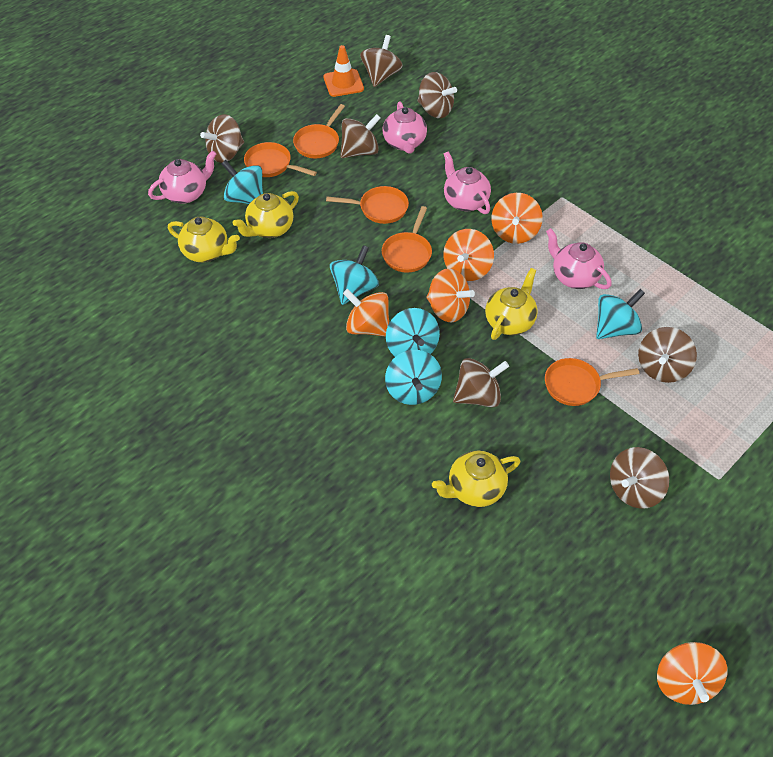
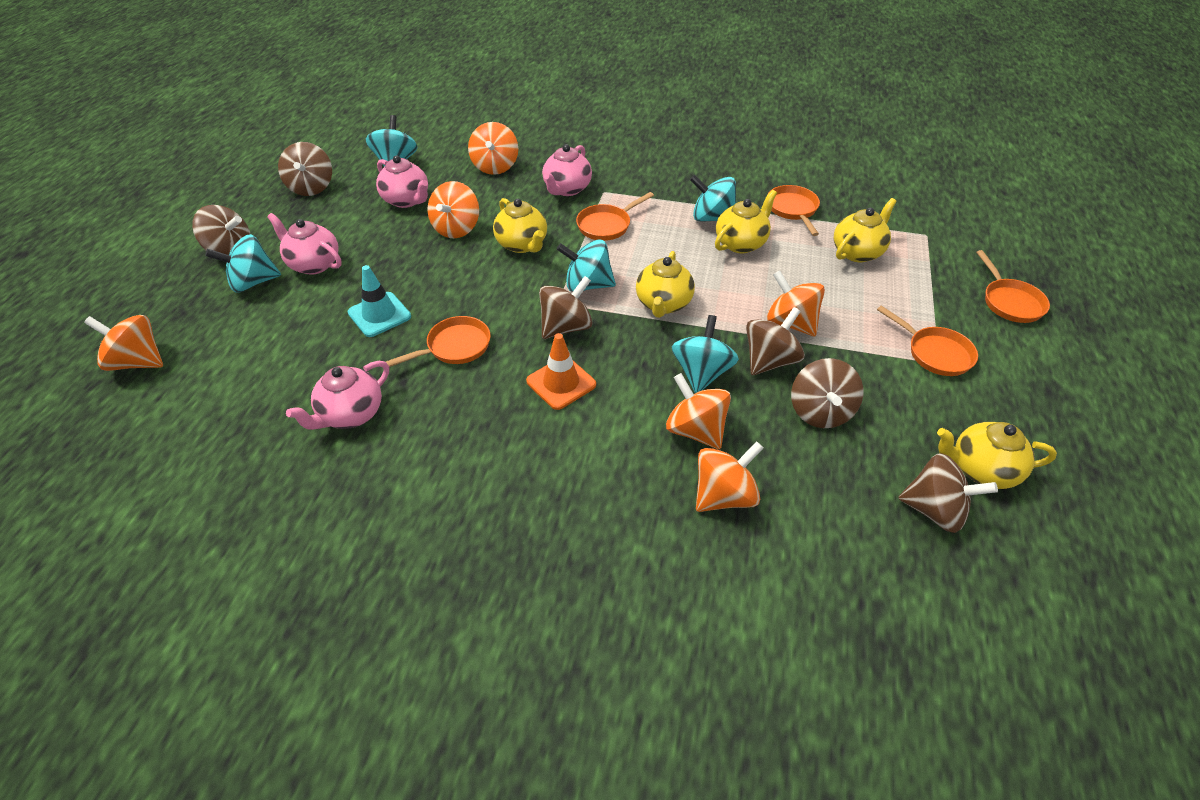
brown spinning top: [200,114,244,163] [340,114,381,158] [360,35,403,87] [418,72,457,118] [453,358,509,407] [610,447,669,509] [638,327,697,383] = 7 -> [192,205,250,255] [278,142,332,196] [539,276,593,339] [746,307,805,375] [791,358,863,428] [898,453,998,533] = 6
orange spinning top: [343,289,389,337] [426,268,475,323] [443,229,494,281] [491,193,543,244] [657,642,728,705] = 5 -> [84,315,163,371] [428,181,479,238] [468,122,518,175] [666,373,731,449] [696,441,763,512] [767,270,825,336] = 6
turquoise traffic cone: none = 0 -> [348,265,411,337] = 1
yellow teapot: [168,217,240,262] [233,191,299,238] [432,451,520,507] [485,268,538,340] = 4 -> [493,198,547,253] [636,251,695,318] [715,190,777,253] [834,198,896,262] [937,422,1057,489] = 5

